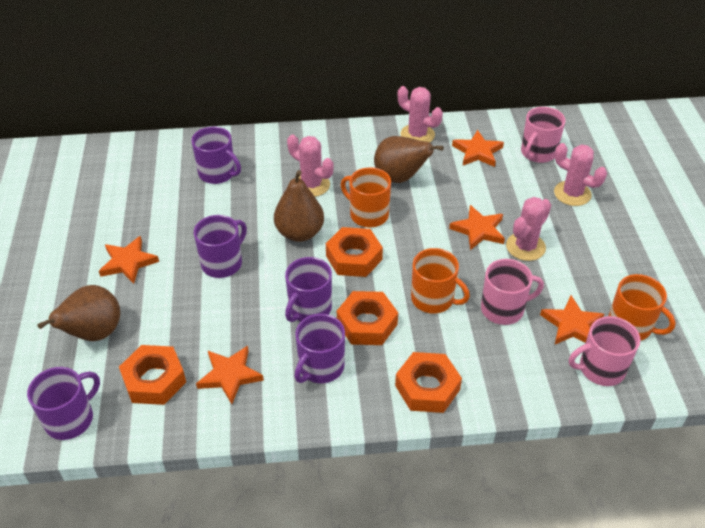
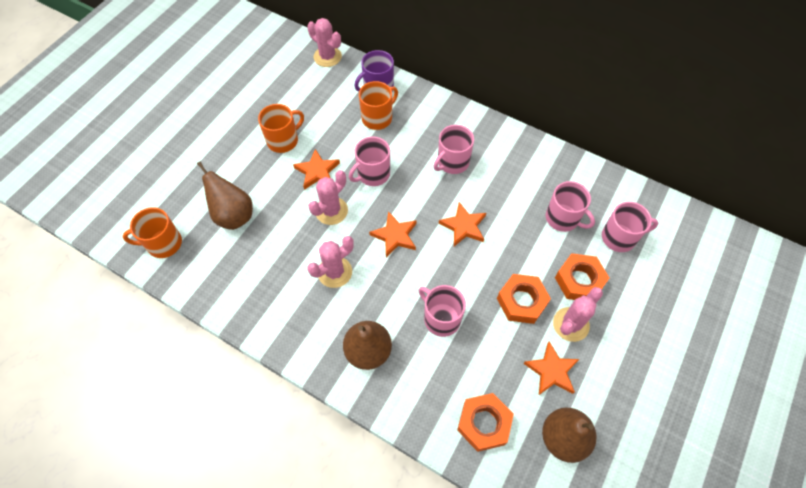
orange nut: [119,345,186,405] [326,227,383,277] [337,291,398,345] [395,352,462,413] = 4 -> [457,393,514,452] [497,274,551,324] [555,253,609,300] = 3
orange star: [99,236,159,284] [196,346,264,404] [449,205,505,250] [452,130,504,167] [540,295,604,344] = 5 -> [293,149,340,190] [369,211,417,257] [439,202,486,246] [524,342,579,395] = 4
pink mug: [481,259,544,325] [521,107,566,163] [569,316,640,386] = 3 -> [349,136,390,186] [419,285,466,337] [434,125,474,174] [546,181,595,232] [602,202,658,252] = 5
purple mug: [27,367,100,440] [192,127,241,184] [194,215,247,278] [285,257,332,322] [294,314,345,383] = 5 -> [355,50,394,92] = 1

